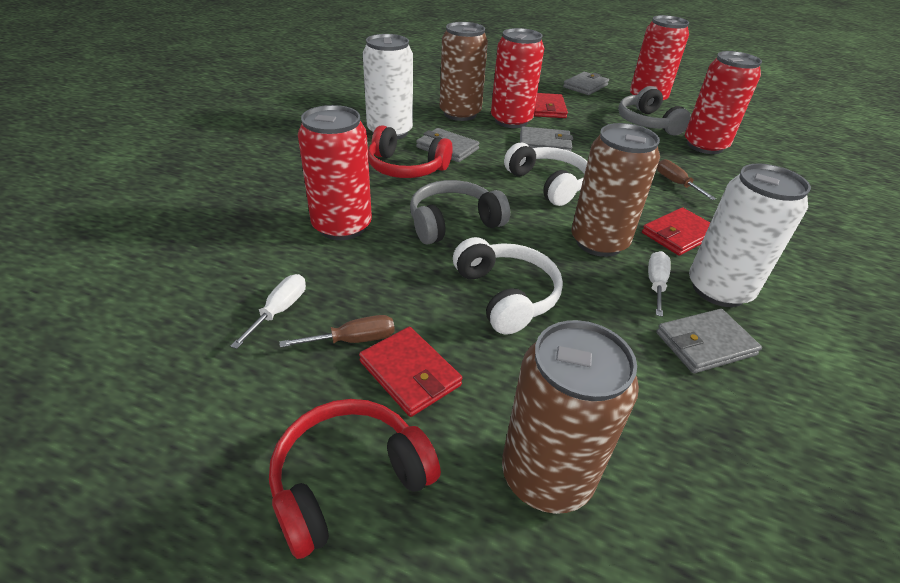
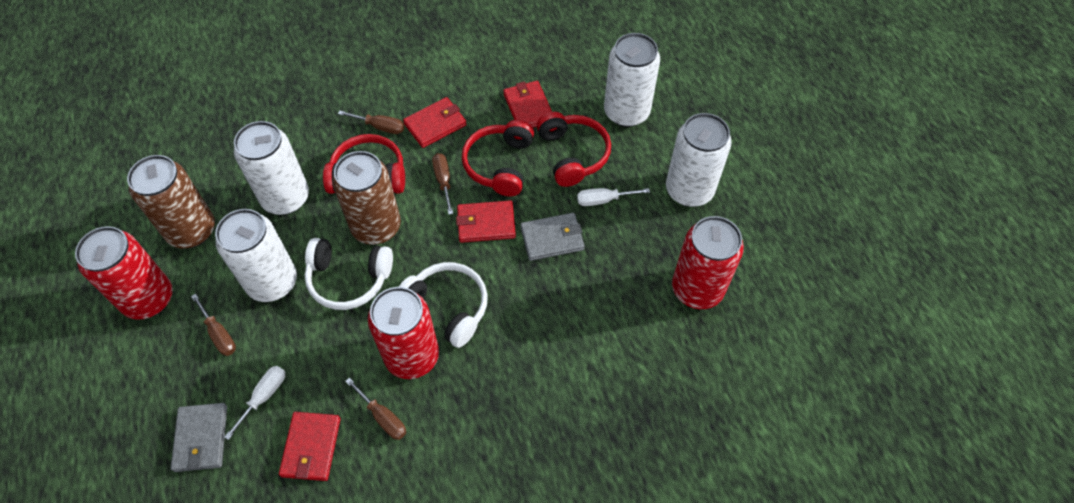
brown can: [440,22,488,121] [502,320,639,514] [571,123,660,257] = 3 -> [127,155,215,248] [332,151,401,245] = 2
brown screwdriver: [280,315,395,348] [657,159,716,200] = 2 -> [191,294,236,356] [338,111,404,134] [345,378,406,440] [432,153,453,215] = 4
grey headphones: [410,180,510,244] [618,86,691,136] = 2 -> none = 0
grey wallet: [416,128,480,162] [520,126,573,152] [563,72,609,95] [656,309,762,373] = 4 -> [171,403,227,472] [520,213,585,261] = 2
red can: [298,105,372,240] [491,28,544,128] [630,15,689,103] [685,51,762,154] = 4 -> [75,226,173,320] [368,287,439,379] [672,216,744,309] = 3
red headphones: [269,399,441,559] [368,125,453,178] = 2 -> [323,134,405,194] [462,120,534,197] [537,112,611,187] = 3
red wallet: [359,327,462,417] [534,93,568,118] [642,207,710,256] = 3 -> [279,412,341,481] [403,97,467,148] [456,200,516,243] [503,81,552,128] = 4
white can: [363,34,413,140] [689,163,811,307] = 2 -> [215,209,297,302] [234,121,309,215] [604,33,660,127] [666,113,732,207] = 4

